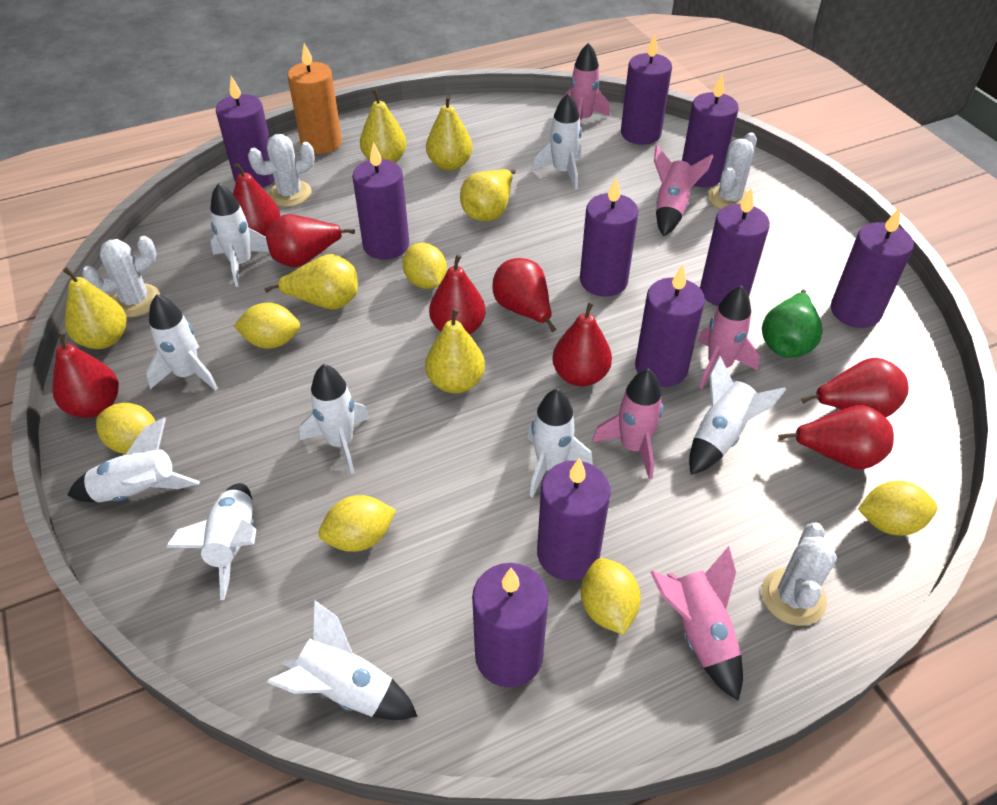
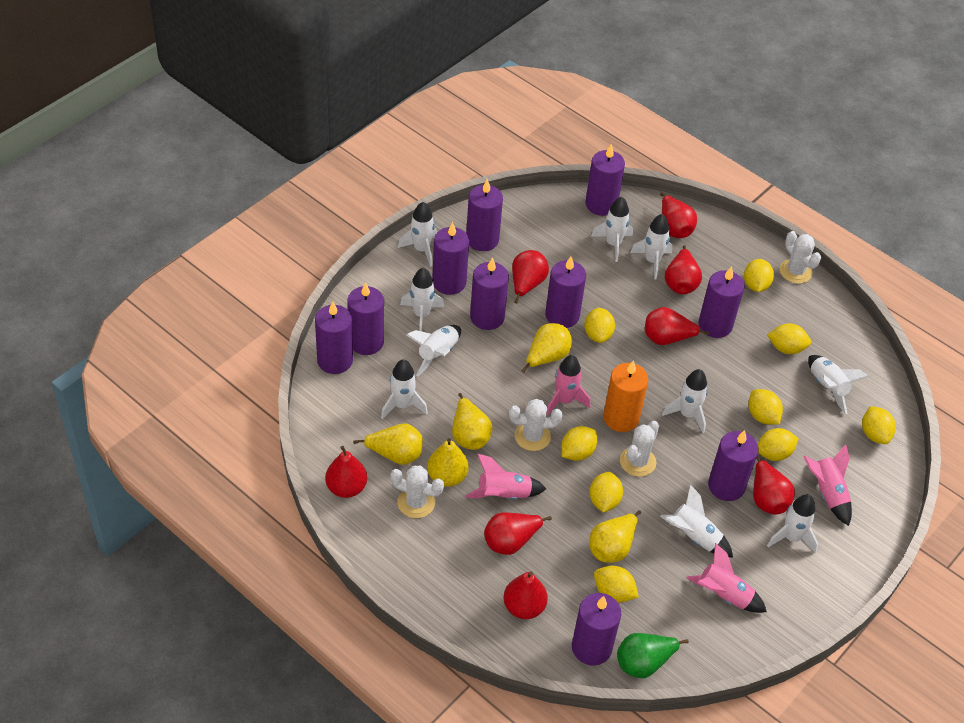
pink rocket: [562,42,610,125] [592,369,663,479] [650,546,743,700] [654,145,713,236] [698,285,760,389] = 5 -> [465,454,546,500] [546,355,590,416] [686,543,767,613] [803,444,852,526] = 4
white rocket: [67,418,200,502] [146,294,218,391] [166,483,256,600] [210,183,269,287] [267,601,418,720] [300,364,370,474] [528,389,593,498] [532,93,582,190] [689,356,786,475] = 9 -> [381,359,428,419] [398,202,437,267] [400,268,444,331] [406,325,461,376] [591,197,633,262] [630,214,673,279] [660,484,733,557] [662,369,708,433] [767,494,818,553] [808,355,869,414] = 10
yellow lemon: [96,403,156,454] [234,303,300,349] [319,495,396,552] [402,243,447,289] [581,558,641,635] [858,481,937,535] = 6 -> [561,426,597,461] [584,308,615,343] [589,472,623,513] [594,566,639,602] [744,259,774,292] [749,389,783,425] [758,428,799,461] [767,324,811,354] [862,406,896,444] = 9
yellow pear: [63,267,127,349] [264,254,358,310] [360,89,407,163] [425,308,485,393] [426,95,473,171] [460,169,516,221] = 6 -> [353,423,423,465] [427,438,469,487] [452,393,493,450] [521,323,572,373] [589,510,641,563] = 5

